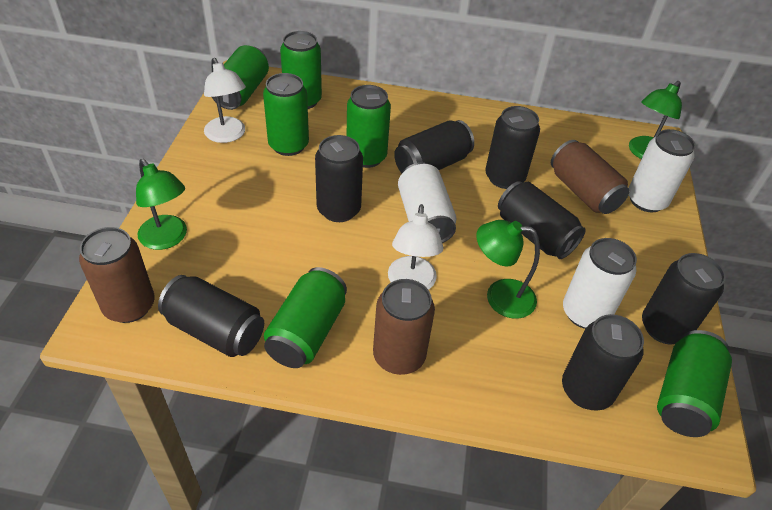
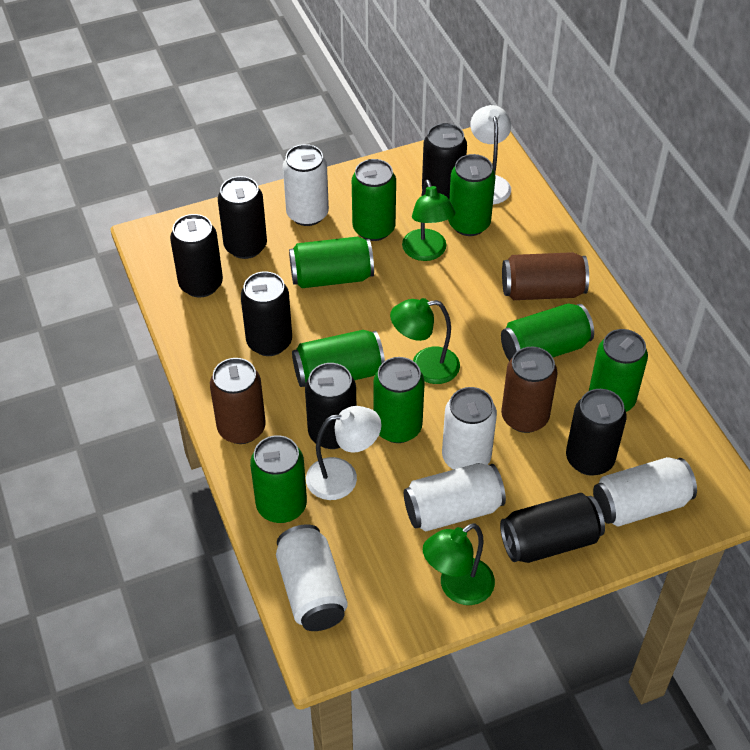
green can: [212,45,269,110] [263,73,309,156] [264,267,347,368] [280,31,322,109] [347,85,391,168] [657,330,732,437] = 6 -> [250,435,307,523] [289,237,374,288] [292,330,385,387] [352,159,396,241] [373,357,425,443] [448,154,496,236] [501,303,594,361] [589,329,648,412] = 8
white can: [398,162,456,243] [563,238,637,329] [629,129,696,213] = 3 -> [276,524,348,631] [283,144,329,226] [404,463,506,531] [442,387,497,470] [593,457,697,527] = 5

